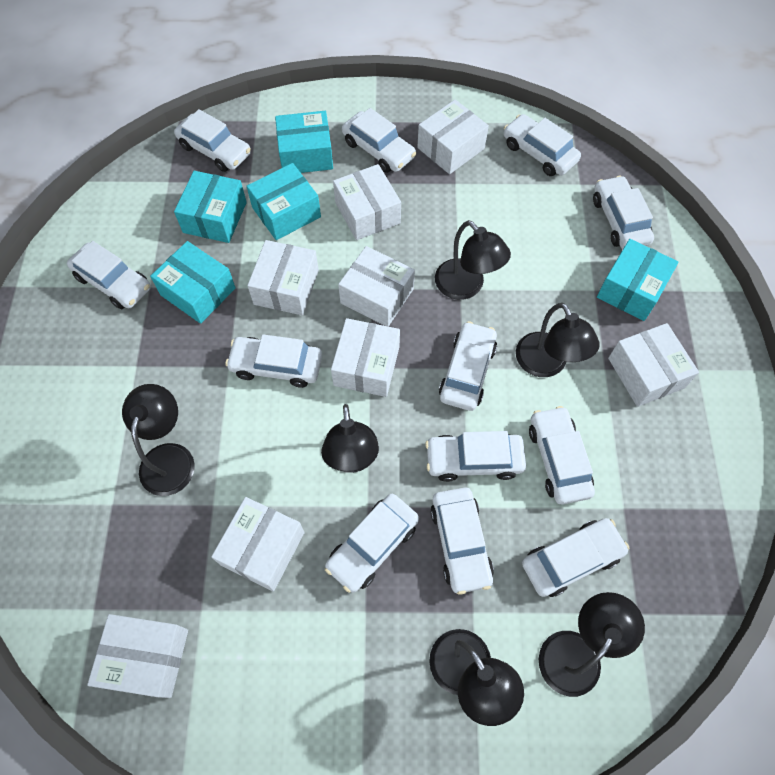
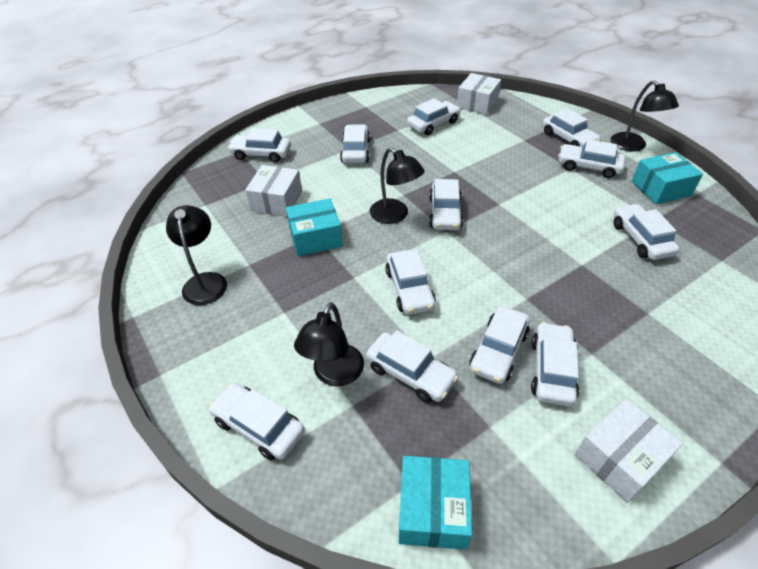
black lamp: [122,384,195,496] [321,404,379,473] [429,629,524,726] [435,220,511,300] [516,303,599,377] [539,592,645,697] = 6 -> [166,205,227,305] [294,302,364,386] [370,148,425,224] [611,80,679,151] = 4
turquoise box: [150,241,236,324] [174,171,247,243] [246,163,321,240] [275,111,333,173] [597,239,679,321] = 5 -> [286,198,343,256] [399,456,472,550] [631,152,703,204] = 3
white box: [87,614,188,698] [211,497,305,592] [247,240,319,315] [331,318,400,397] [333,164,401,240] [338,246,415,327] [417,99,489,174] [608,323,699,407] = 8 -> [245,165,302,217] [457,73,501,115] [575,399,683,503] = 3

